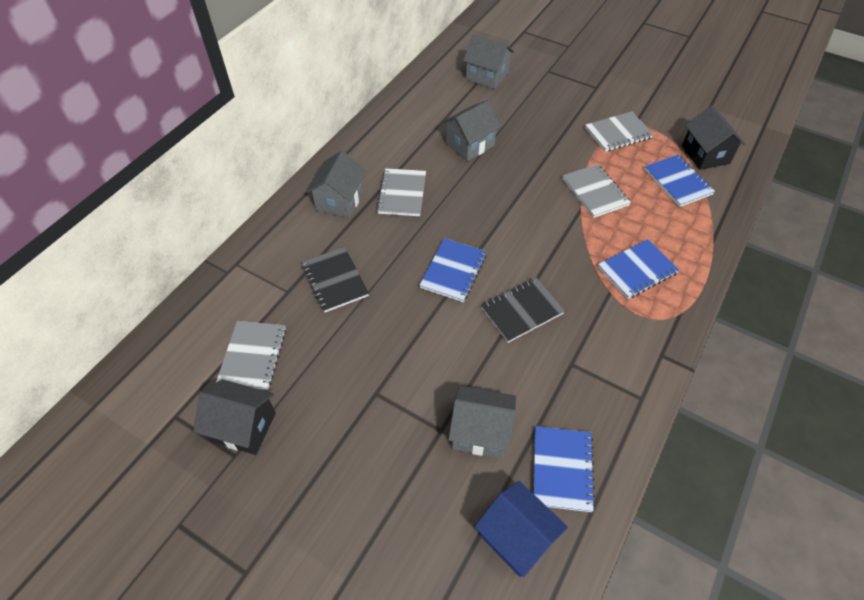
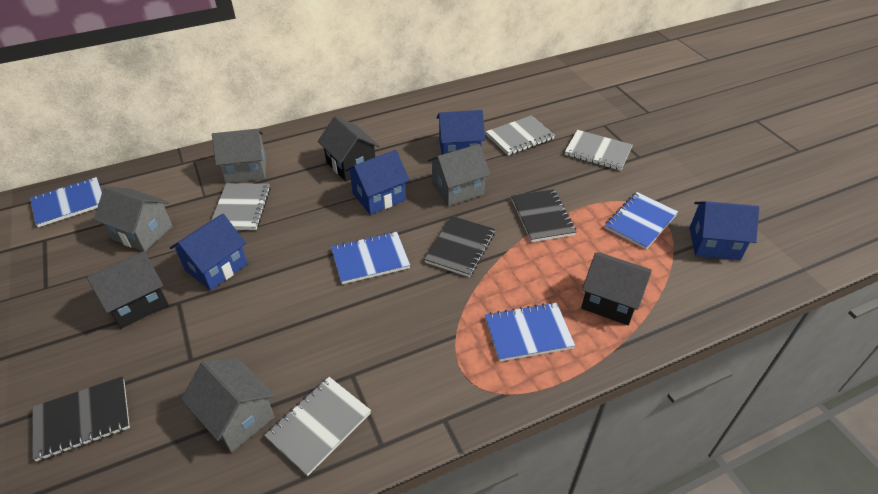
black house: [193,379,276,455] [682,106,746,170] = 2 -> [86,251,169,329] [318,116,379,181] [581,252,652,325] = 3
black notebook: [301,246,369,313] [481,277,565,343] = 2 -> [32,376,130,461] [424,216,495,277] [511,189,577,242] = 3
blue house: [475,481,568,578] = 1 -> [170,214,248,290] [345,150,409,215] [437,110,485,155] [689,201,759,260] = 4

